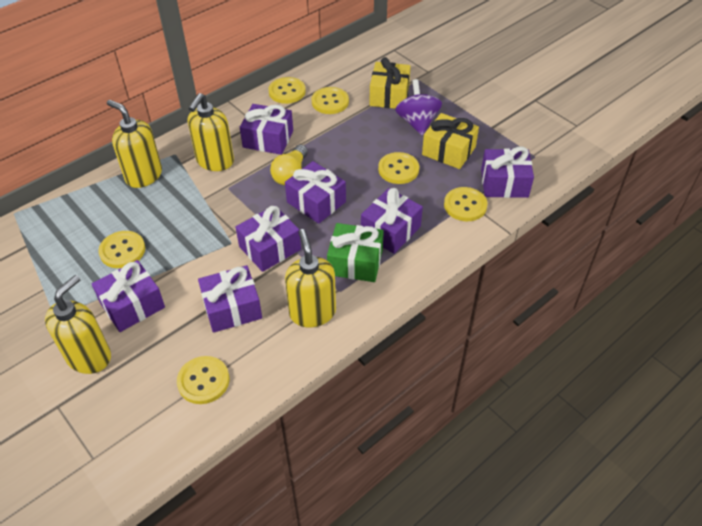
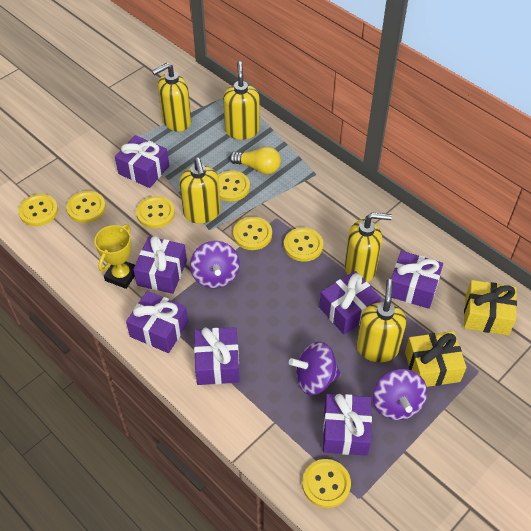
green gift: [327,223,384,282] = 1 -> none = 0
purple spinning top: [395,79,442,136] = 1 -> [190,241,239,288] [289,341,341,395] [373,369,427,420] = 3
yellow button: [98,231,145,268] [177,356,229,404] [268,77,306,104] [311,87,349,114] [378,152,419,184] [444,187,488,221] = 6 -> [18,194,58,226] [66,191,106,223] [136,196,175,228] [218,170,250,201] [233,217,272,250] [284,227,323,262] [302,459,351,508] = 7
yellow soap dispenser: [45,275,111,374] [107,100,162,188] [188,93,234,171] [285,229,336,327] = 4 -> [152,63,191,132] [179,158,221,224] [223,61,260,140] [345,213,392,282] [356,279,406,363] = 5
yellow trophy: none = 0 -> [94,224,135,289] = 1

